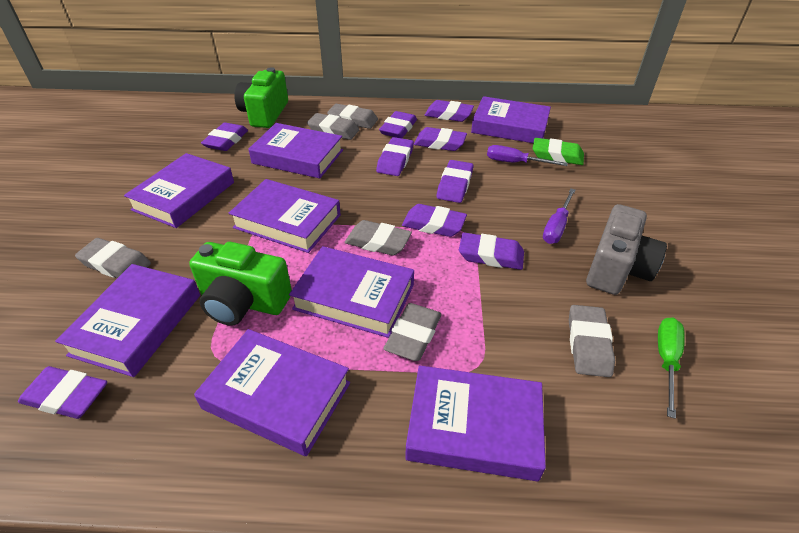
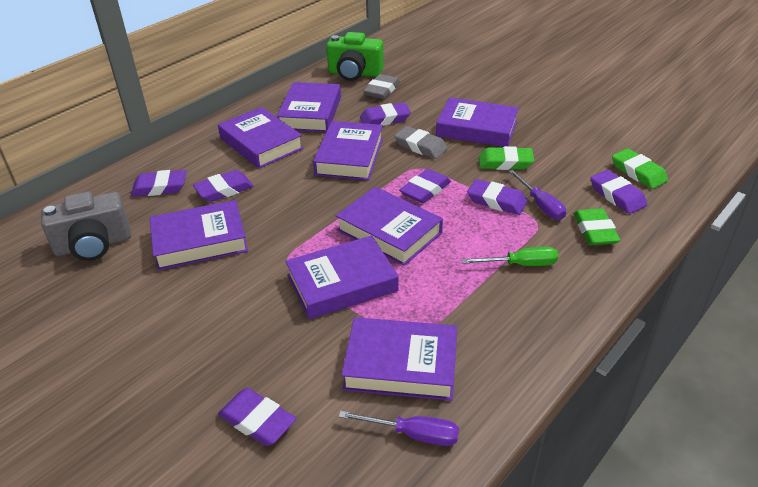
green camera: [189,242,292,326] [234,67,288,128] = 2 -> [326,32,384,81] = 1
green eraser: [533,138,584,165] = 1 -> [479,146,534,170] [574,208,620,245] [612,148,668,189] = 3
grey eraser: [75,238,151,278] [307,113,359,140] [327,104,378,129] [345,220,412,256] [383,303,442,361] [569,305,615,377] = 6 -> [363,74,400,99] [394,126,448,159] = 2
purple eraser: [18,366,107,419] [201,122,248,151] [376,137,414,176] [379,111,417,138] [402,204,467,237] [414,127,467,151] [425,100,474,122] [437,160,473,203] [459,233,524,270] = 9 -> [131,170,186,196] [193,170,254,202] [218,388,296,446] [360,102,411,126] [399,169,451,203] [467,179,528,215] [590,170,647,214] = 7

